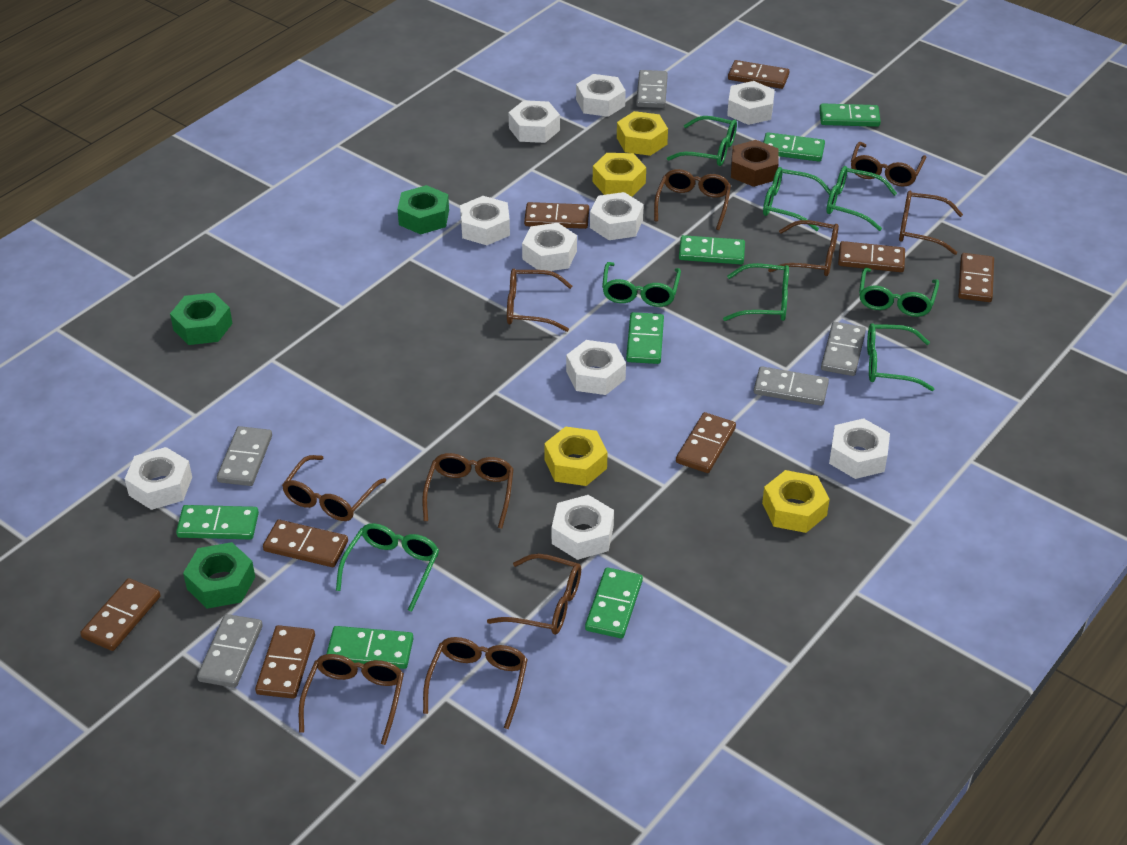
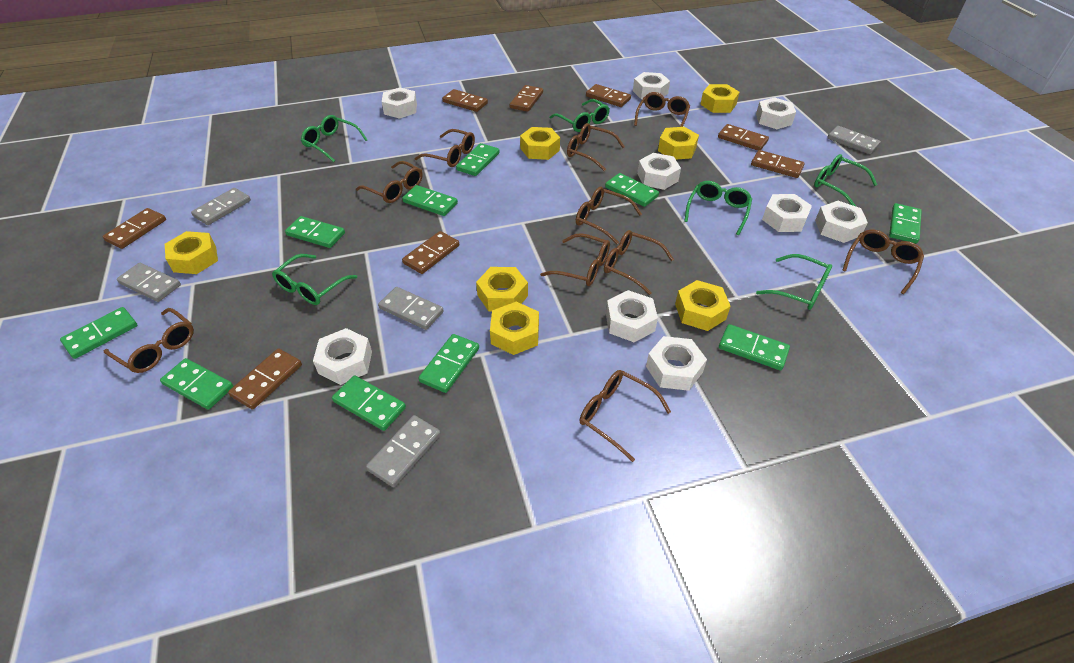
brown nut: [731,140,779,187] = 1 -> none = 0
green domino: [176,505,259,539] [326,626,414,669] [585,567,643,638] [626,312,664,364] [679,235,745,264] [763,132,825,162] [819,103,881,127] = 7 -> [60,307,137,359] [160,358,234,410] [285,216,345,248] [332,375,406,431] [402,185,458,216] [418,334,479,393] [456,143,500,176] [605,173,659,207] [719,324,790,370] [889,203,922,244] = 10
green glasses: [336,523,439,612] [602,262,681,307] [667,116,737,166] [723,263,789,321] [763,167,831,231] [826,166,897,231] [859,268,939,317] [867,323,934,391] = 8 -> [272,254,357,305] [301,115,367,162] [550,99,610,132] [684,181,752,235] [756,254,832,310] [814,154,877,206] = 6
green nut: [170,293,233,345] [183,542,255,609] [398,185,449,235] = 3 -> none = 0
white nut: [125,447,192,510] [460,196,510,245] [509,100,560,143] [522,223,577,271] [552,495,614,560] [566,340,626,395] [576,74,626,117] [590,192,644,240] [727,81,775,125] [829,418,890,479] = 10 -> [313,328,372,385] [382,87,417,119] [606,290,658,342] [633,72,670,99] [637,153,681,190] [646,336,707,391] [756,97,796,129] [762,194,812,232] [815,201,868,243] = 9
yellow nut: [544,426,608,486] [593,153,646,197] [617,111,668,156] [762,470,830,533] = 4 -> [165,231,218,274] [476,267,528,312] [490,302,539,355] [520,127,560,160] [658,127,699,160] [675,280,731,331] [700,84,740,113] = 7

